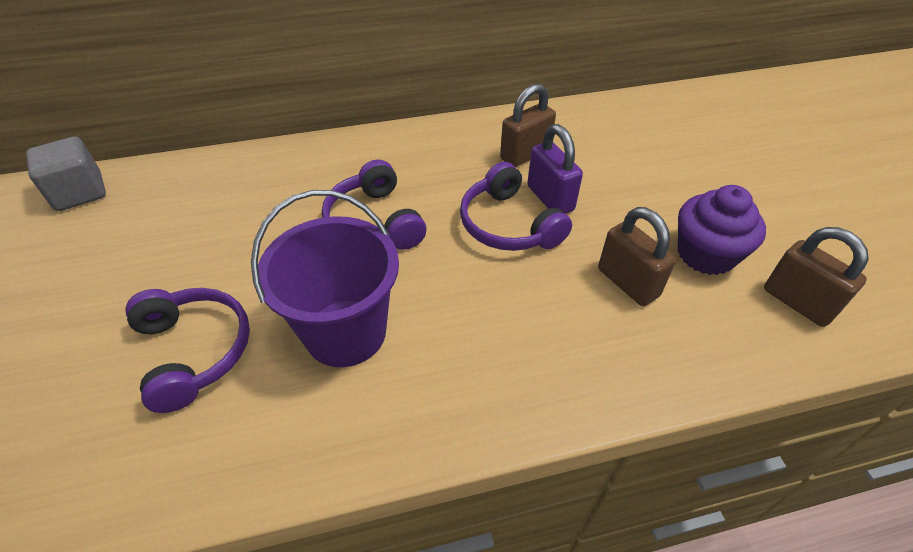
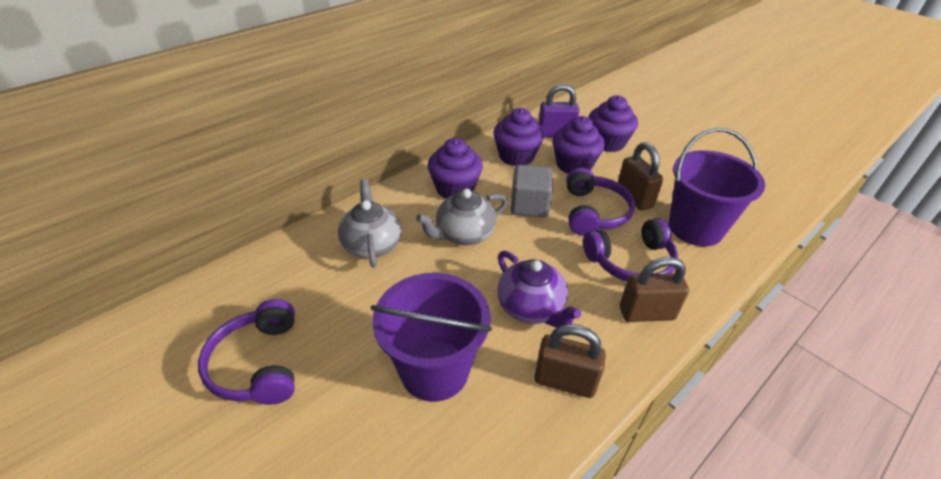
grey teapot: none = 0 -> [338,179,401,268] [416,189,508,245] = 2
purple bucket: [251,190,399,367] = 1 -> [371,273,492,402] [669,128,765,246] = 2
purple cupcake: [678,185,766,275] = 1 -> [428,138,483,199] [493,108,544,167] [553,116,605,174] [589,95,638,152] = 4
purple teapot: none = 0 -> [497,251,581,328] = 1

